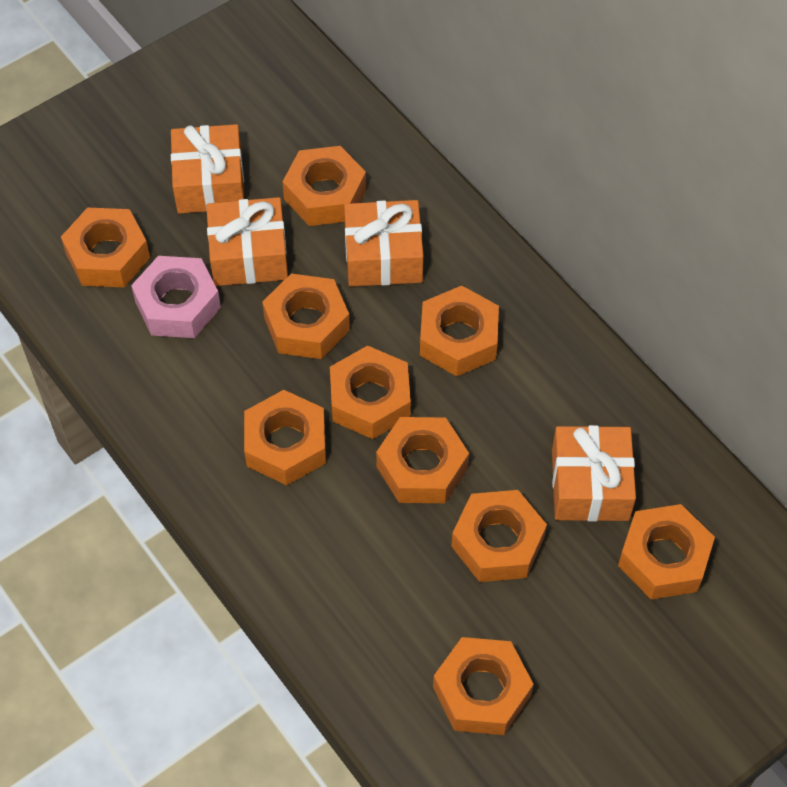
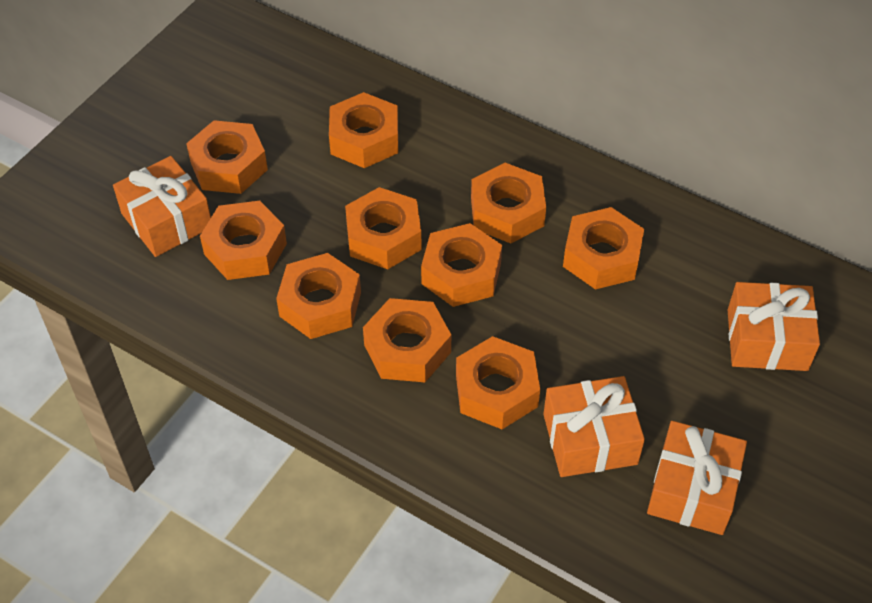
pink nut: [131,256,221,338] = 1 -> none = 0

